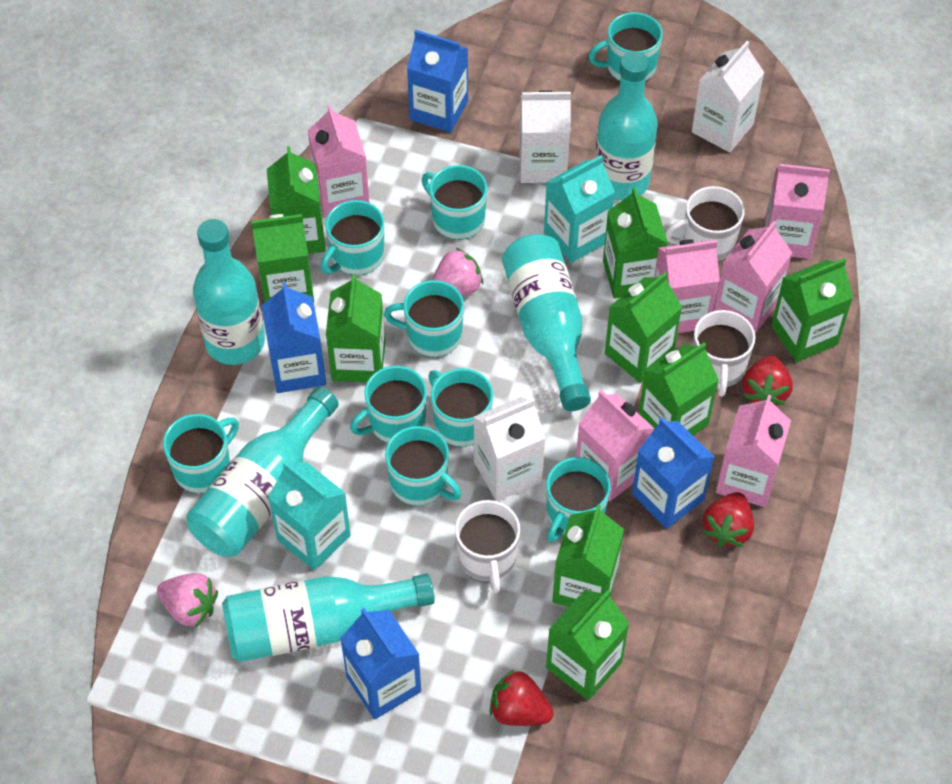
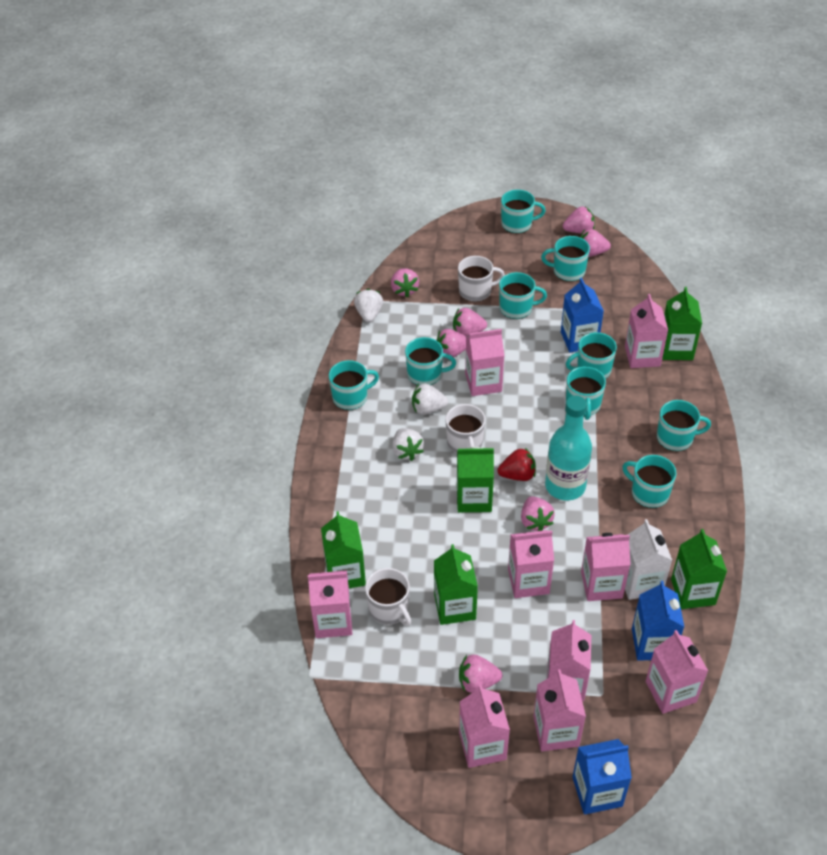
blue carton: [262,282,326,393] [340,608,421,719] [407,30,468,133] [632,417,714,529] = 4 -> [561,278,604,353] [573,739,632,815] [632,581,684,661] = 3
green carton: [251,214,314,302] [267,146,325,254] [326,274,385,382] [546,590,629,700] [552,505,624,607] [603,187,668,299] [605,272,682,383] [639,342,719,435] [771,258,853,362] = 9 -> [321,511,366,588] [434,544,478,625] [457,447,494,512] [662,287,702,360] [671,529,727,609] = 5
pink carton: [308,105,370,217] [576,390,655,502] [654,239,720,333] [714,221,792,333] [716,395,791,507] [765,164,830,259] = 6 -> [308,570,352,638] [459,685,510,768] [465,329,504,396] [508,530,554,598] [533,669,586,751] [547,620,591,701] [581,533,631,601] [625,294,668,368] [646,630,708,714] = 9
pink strawberry: [157,573,218,627] [432,248,483,296] = 2 -> [391,268,419,297] [437,329,466,359] [453,308,487,337] [459,655,502,693] [521,496,555,531] [563,206,595,233] [580,229,611,257] = 7
red strawberry: [490,669,554,726] [702,492,754,547] [743,355,793,406] = 3 -> [497,448,536,481] = 1
turquoise bottle: [186,387,339,557] [193,219,265,365] [222,574,435,662] [502,234,591,411] [595,51,658,200] = 5 -> [545,396,592,501] = 1
turquoise carton: [268,461,351,570] [544,155,615,263] = 2 -> none = 0
white carton: [474,397,545,501] [519,90,571,183] [692,41,764,153] = 3 -> [625,519,672,600] = 1
white strawberry: none = 0 -> [354,289,383,323] [392,428,424,461] [412,383,448,415] = 3

